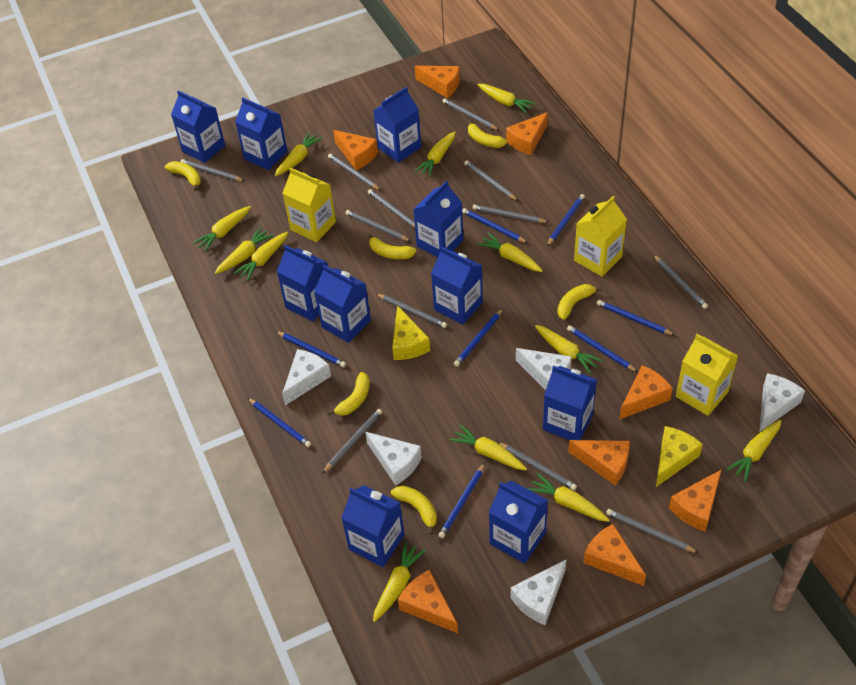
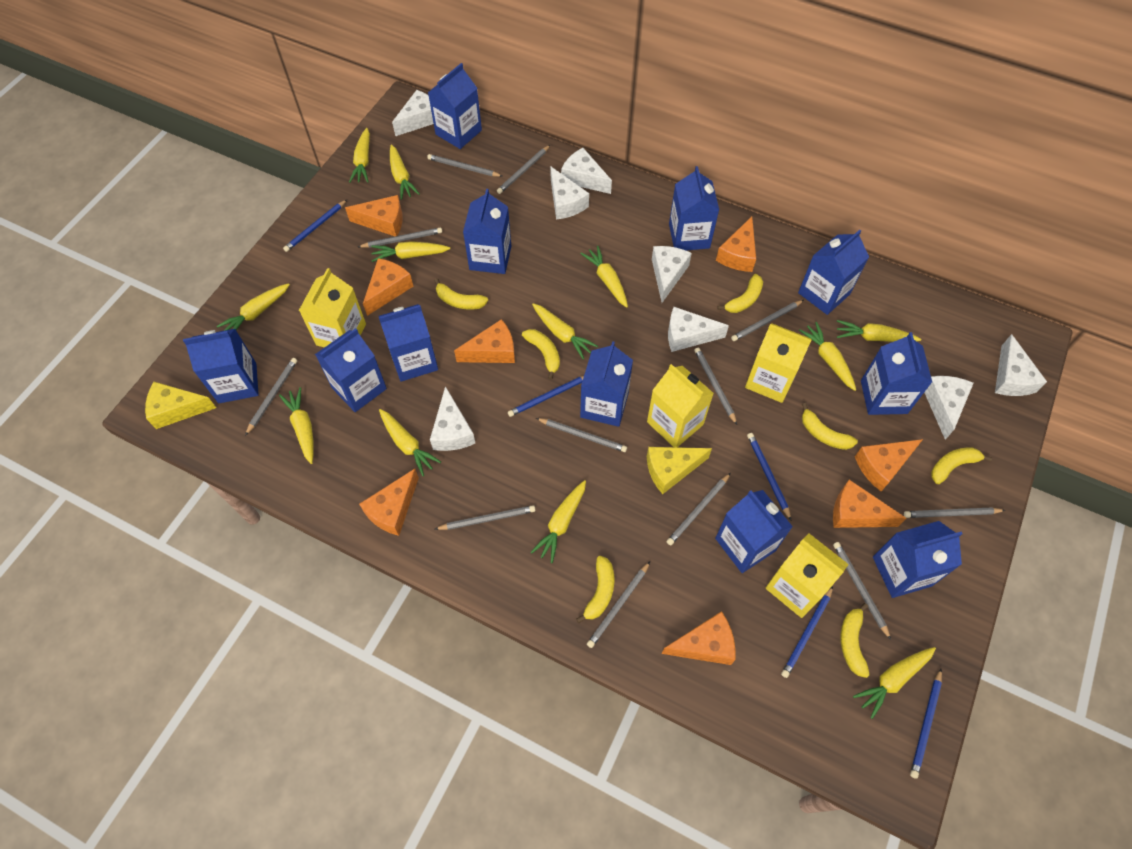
blue carton: [171,90,225,163] [235,97,288,170] [277,245,328,322] [314,265,371,343] [341,485,405,567] [373,87,421,163] [413,181,463,257] [431,247,483,325] [489,481,548,564] [543,366,597,440] = 10 -> [183,329,259,403] [315,328,387,412] [379,304,438,382] [428,63,482,149] [463,189,511,274] [580,341,633,427] [669,166,719,250] [715,490,793,573] [798,230,869,315] [861,332,932,415] [873,521,962,598] = 11
blue pencil: [248,398,311,447] [276,331,346,367] [438,463,485,538] [454,308,503,367] [462,208,528,243] [547,194,585,246] [567,325,638,372] [597,300,675,335] = 8 -> [283,200,347,252] [508,376,584,417] [747,433,791,520] [781,586,833,678] [910,669,942,779] = 5
white cheese: [282,349,331,405] [365,432,422,485] [511,559,567,625] [516,348,572,390] [759,373,805,432] = 5 -> [392,90,434,136] [430,386,475,451] [550,166,589,220] [561,148,612,194] [652,246,692,303] [668,307,729,352] [924,376,974,440] [995,334,1047,396] = 8
yellow banana: [165,161,201,191] [328,372,370,416] [368,234,417,259] [391,486,437,535] [468,120,507,148] [557,284,602,320] = 6 -> [434,278,488,310] [522,329,560,380] [576,556,614,623] [717,274,763,313] [802,403,858,450] [840,603,870,678] [931,448,992,484] = 7
yellow carton: [283,167,336,242] [574,196,627,277] [676,334,738,416] = 3 -> [299,268,366,348] [647,364,714,447] [745,323,811,403] [766,533,849,618] = 4

